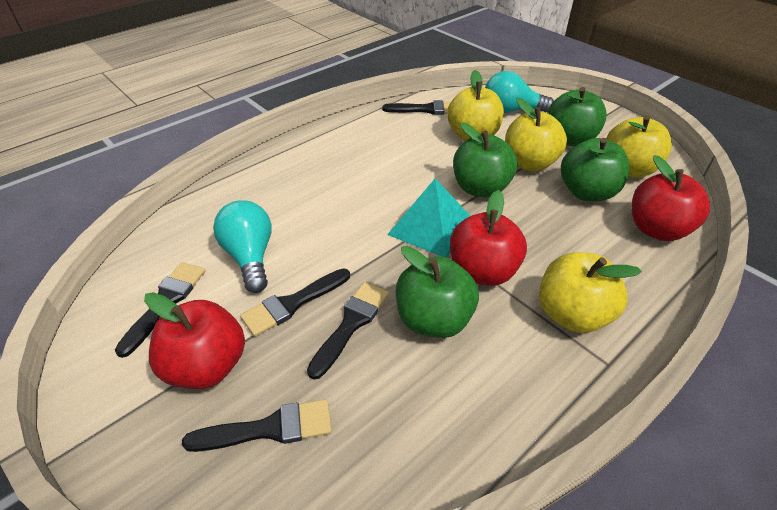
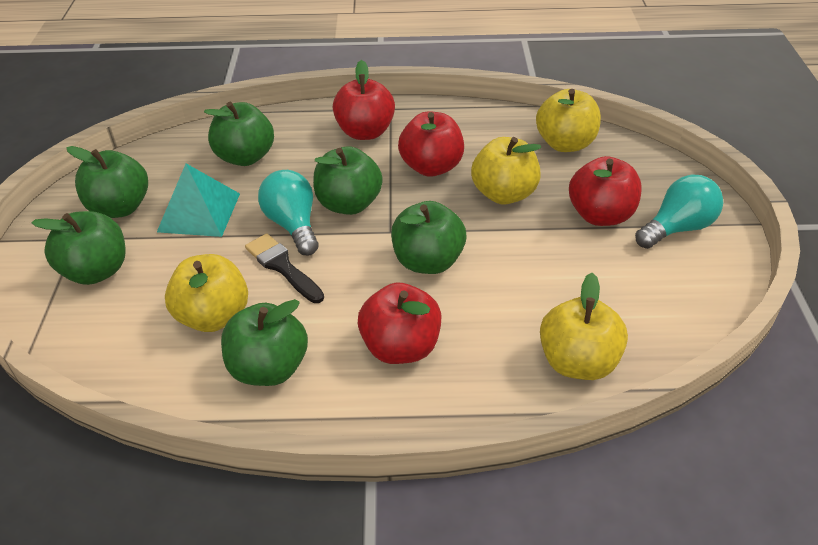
black brush: [115,262,205,358] [182,399,332,452] [240,268,350,336] [307,282,389,380] [382,100,451,115] = 5 -> [245,233,324,303] = 1
green apple: [396,246,479,338] [453,123,517,198] [547,87,607,146] [561,138,629,201] = 4 -> [31,211,126,285] [66,146,148,218] [204,102,274,166] [221,299,308,386] [313,147,383,215] [391,201,466,274] = 6
red apple: [144,292,245,389] [450,190,527,286] [632,155,710,241] = 3 -> [333,60,395,140] [358,283,441,364] [398,111,464,177] [569,156,642,226] = 4

